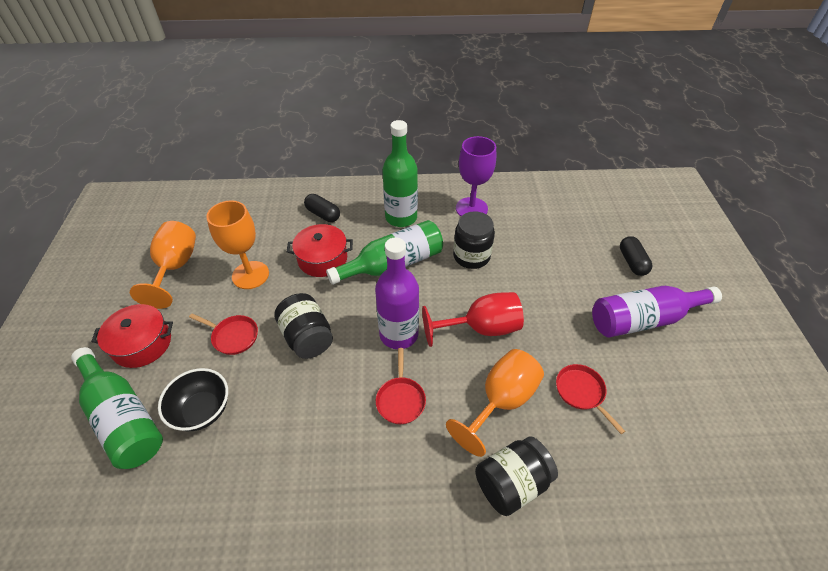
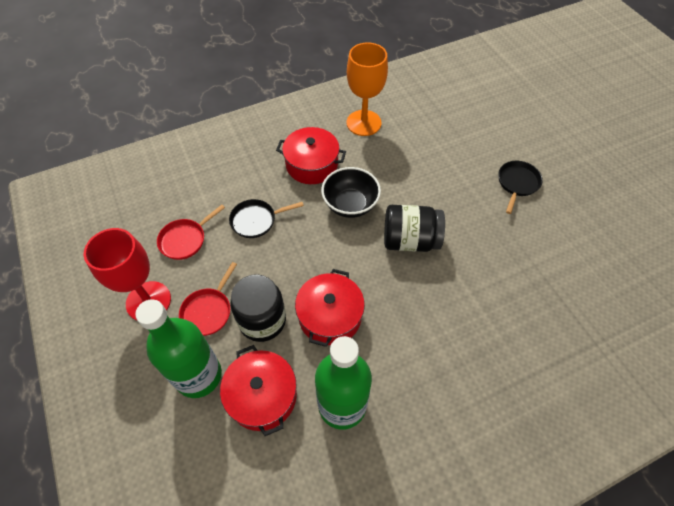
black capsule: [304,194,340,222] [620,236,652,276] = 2 -> none = 0
black jar: [274,293,333,359] [453,211,495,269] [475,437,558,516] = 3 -> [230,274,286,342] [384,205,445,252] = 2
black pan: none = 0 -> [229,199,304,238] [498,161,543,214] = 2
green bottle: [71,347,163,469] [326,220,443,285] [382,120,418,227] = 3 -> [135,299,222,398] [315,336,372,430] = 2
orange goblet: [130,221,196,309] [206,200,269,289] [446,349,544,457] = 3 -> [346,42,388,136] = 1
purple bottle: [375,237,419,349] [592,286,722,338] = 2 -> none = 0
purple goblet: [456,136,496,216] = 1 -> none = 0
red pan: [189,313,258,355] [376,348,426,424] [556,364,625,434] = 3 -> [157,205,225,260] [179,262,237,336] = 2
red pot: [91,304,173,368] [287,224,353,277] = 2 -> [220,345,297,436] [276,127,346,184] [295,269,365,347] = 3

